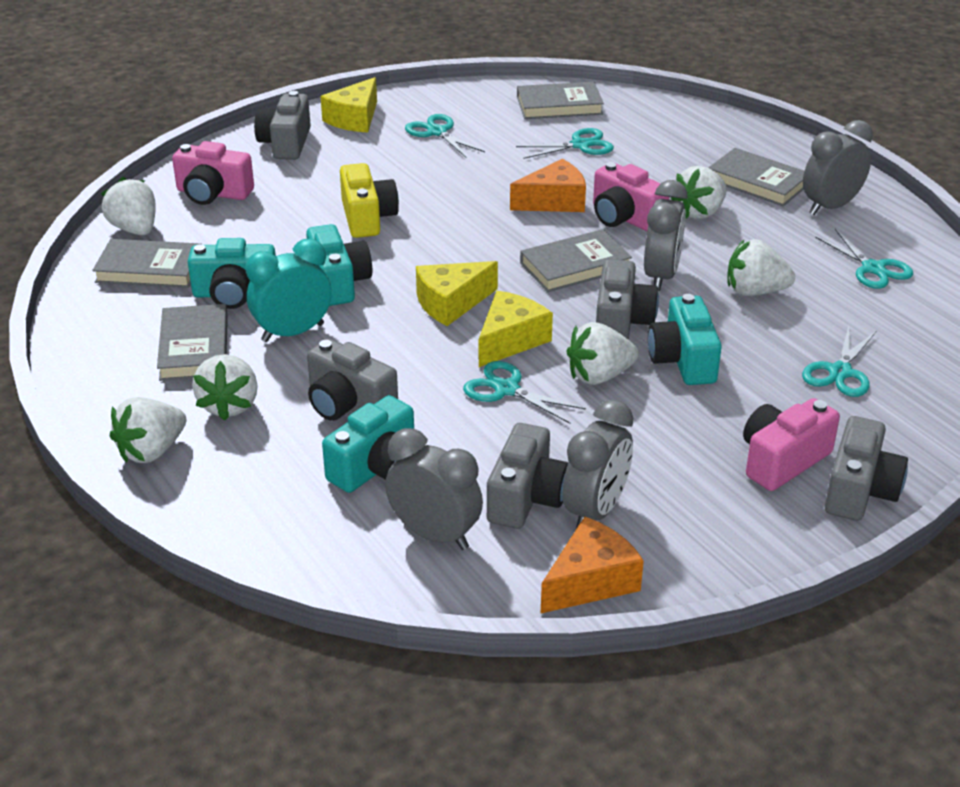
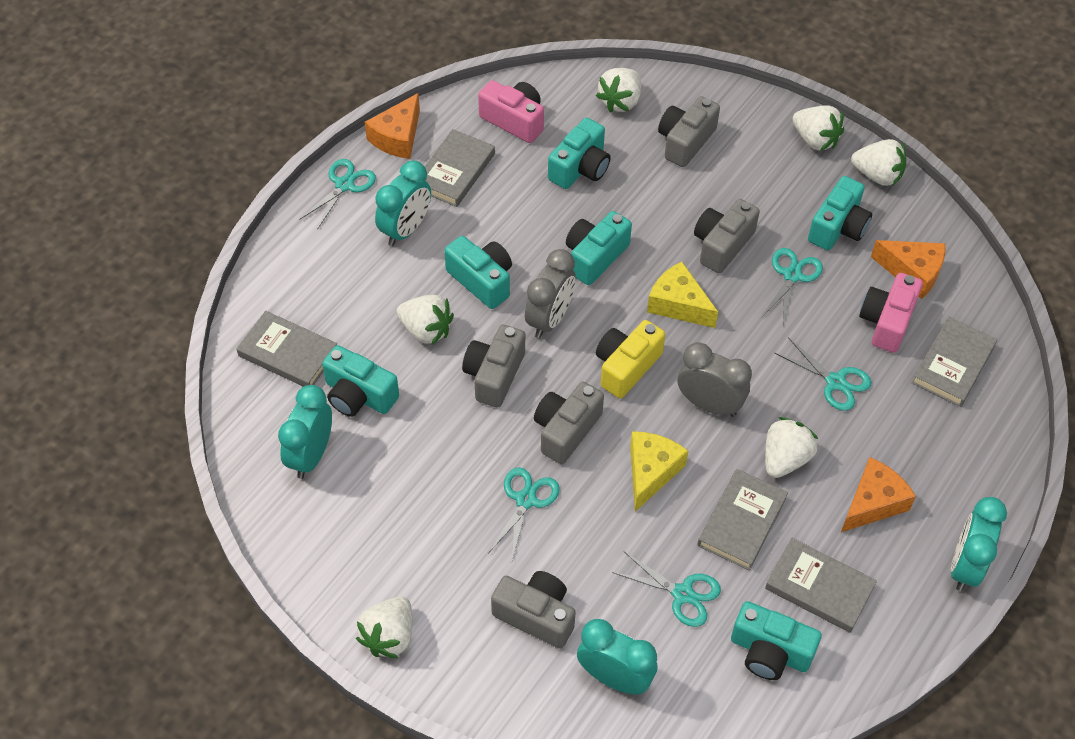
grey clock: [385,428,483,550] [562,400,633,529] [644,180,688,291] [803,120,873,215] = 4 -> [525,249,576,338] [678,342,752,417] = 2
orange cheese: [510,159,586,212] [541,517,644,613] = 2 -> [365,93,420,159] [841,457,916,532] [871,240,945,299] = 3
pink camera: [172,141,254,205] [593,162,669,231] [743,398,840,491] = 3 -> [478,80,544,143] [859,273,923,353] = 2
turquoise camera: [188,238,276,309] [306,224,372,306] [322,395,414,493] [648,294,722,385] = 4 -> [322,345,399,417] [444,236,512,309] [548,118,611,189] [566,211,632,285] [731,601,822,680] [808,176,872,250] = 6
turquoise clock: [246,239,332,342] = 1 -> [278,385,332,479] [375,160,431,246] [577,619,657,695] [951,497,1007,591] = 4
yellow cheese: [321,77,377,133] [416,261,498,326] [479,291,553,367] = 3 -> [630,431,688,512] [647,262,718,328] = 2

